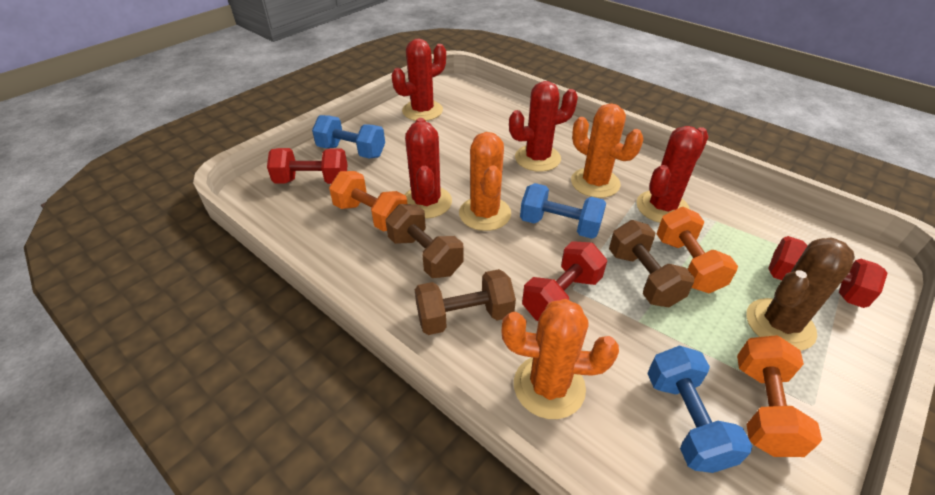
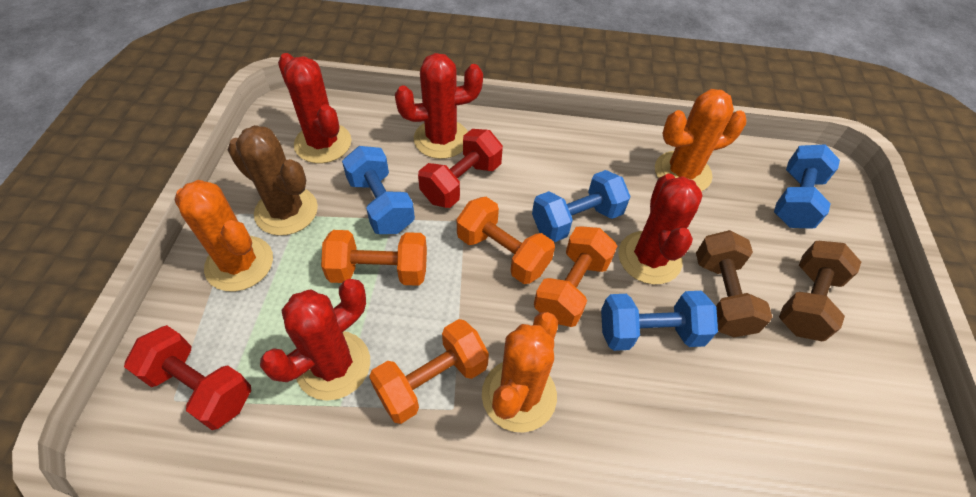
blue dumbbell: [312,115,385,158] [520,183,606,239] [647,346,752,473] = 3 -> [342,146,415,234] [532,170,631,242] [601,291,718,351] [774,145,840,229] = 4
brown dumbbell: [386,204,464,278] [415,269,516,335] [609,220,695,307] = 3 -> [696,230,772,337] [779,241,861,341] = 2
orange dumbbell: [329,171,408,231] [656,207,738,293] [737,335,822,457] = 3 -> [321,230,427,286] [369,319,489,424] [457,197,555,284] [534,226,617,327] = 4
red dumbbell: [267,148,348,184] [522,241,607,321] [768,236,887,308] = 3 -> [124,325,251,430] [418,129,503,208] = 2

